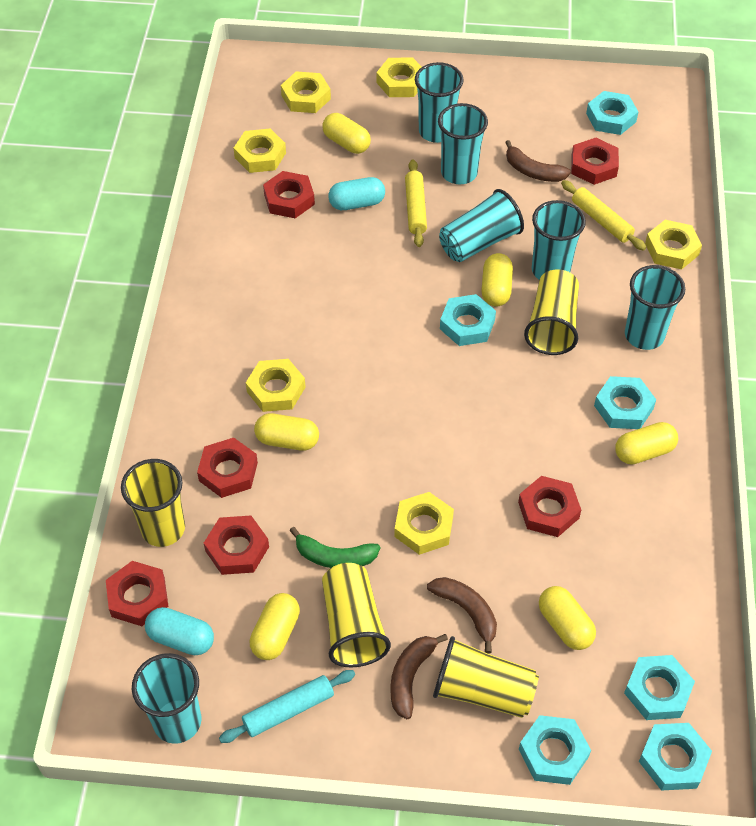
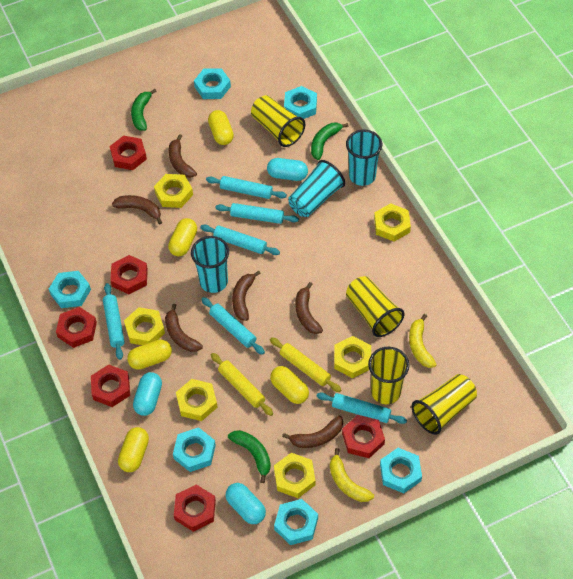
brown banana: [390,634,448,719] [427,577,497,654] [505,140,571,182] = 3 -> [112,195,162,225] [165,304,203,352] [169,134,197,178] [232,271,261,321] [282,416,343,448] [295,282,323,334] = 6
green banana: [290,527,380,568] = 1 -> [131,89,156,131] [228,430,271,483] [311,122,349,160] = 3
turquoise capsule: [145,607,214,655] [328,177,385,210] = 2 -> [133,372,162,416] [225,483,266,524] [267,158,308,181] = 3
turquoise cup: [132,653,202,744] [415,62,464,143] [438,103,488,184] [439,189,524,262] [532,200,586,280] [625,265,685,350] = 6 -> [191,236,229,293] [288,160,345,217] [346,130,383,186] = 3
turquoise rolling pin: [219,670,355,743] = 1 -> [103,283,125,360] [200,225,280,255] [201,297,265,355] [206,176,287,199] [215,203,299,224] [317,392,407,424] = 6
yellow banana: none = 0 -> [330,448,374,502] [409,314,437,368] = 2
yellow capsule: [250,593,300,660] [254,413,319,451] [322,113,371,154] [481,253,513,307] [539,586,596,650] [615,422,678,465] = 6 -> [118,427,149,472] [127,339,172,370] [168,218,197,256] [208,110,234,145] [270,366,309,404] = 5

